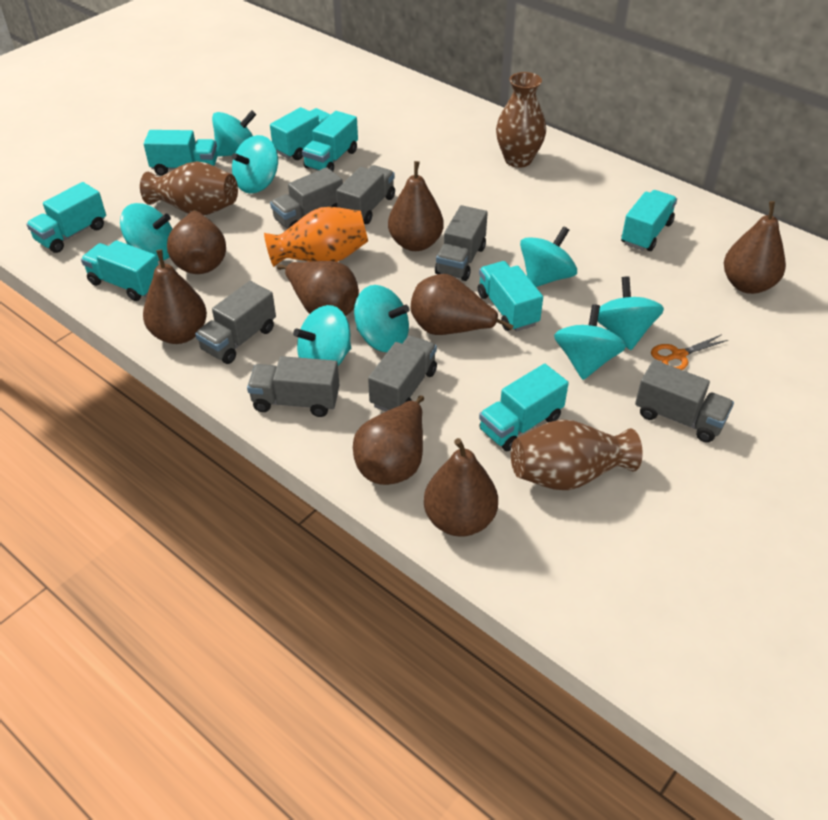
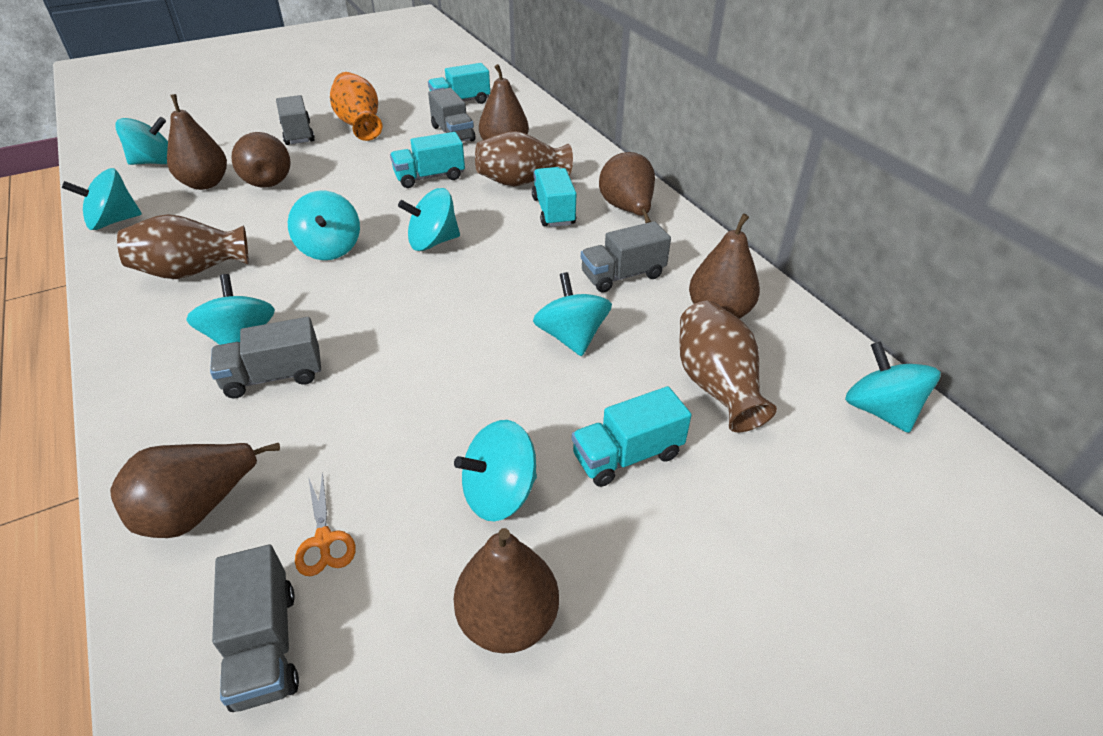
brown pear: [143,250,207,344] [167,210,226,274] [277,261,359,316] [353,395,424,485] [388,161,444,251] [411,274,514,335] [424,438,498,537] [724,201,786,294] = 8 -> [110,443,280,538] [167,94,227,190] [232,132,291,188] [454,528,559,654] [479,64,529,140] [599,152,655,223] [689,214,760,319] = 7
grey truck: [195,281,276,364] [247,356,340,417] [270,167,343,229] [336,165,395,224] [368,336,437,411] [435,205,488,281] [635,360,734,443] = 7 -> [210,317,321,399] [212,544,299,712] [276,95,315,145] [428,88,475,141] [581,221,671,293] = 5
turquoise truck: [26,182,106,253] [81,240,158,301] [144,130,218,176] [270,107,330,160] [302,111,358,171] [478,261,543,332] [479,364,569,451] [621,190,677,251] = 8 -> [390,132,465,188] [428,63,490,104] [532,167,577,227] [572,386,692,487] = 4

